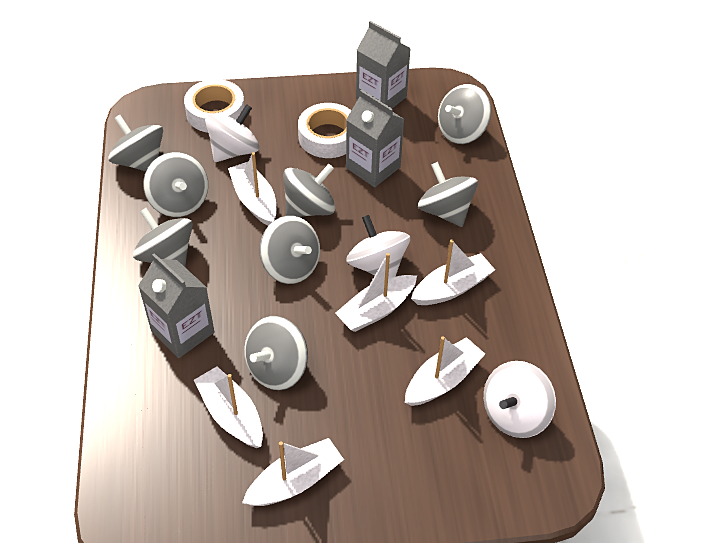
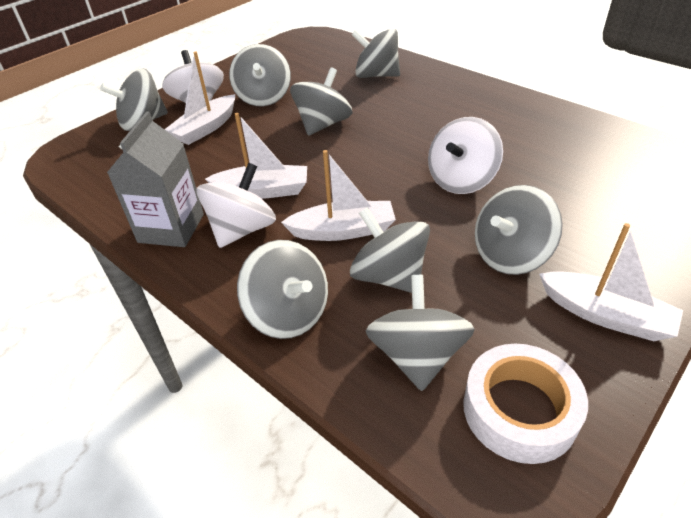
grey carton: [138,253,214,358] [346,89,404,187] [356,21,411,108] = 3 -> [107,111,204,247] = 1
white boat: [194,366,263,448] [228,152,277,226] [242,438,344,506] [335,253,417,332] [405,336,485,406] [411,240,495,305] = 6 -> [164,51,235,145] [205,113,307,199] [281,150,396,241] [539,223,683,341] = 4
white tape: [184,79,245,133] [298,103,351,158] = 2 -> [463,344,588,464] = 1

